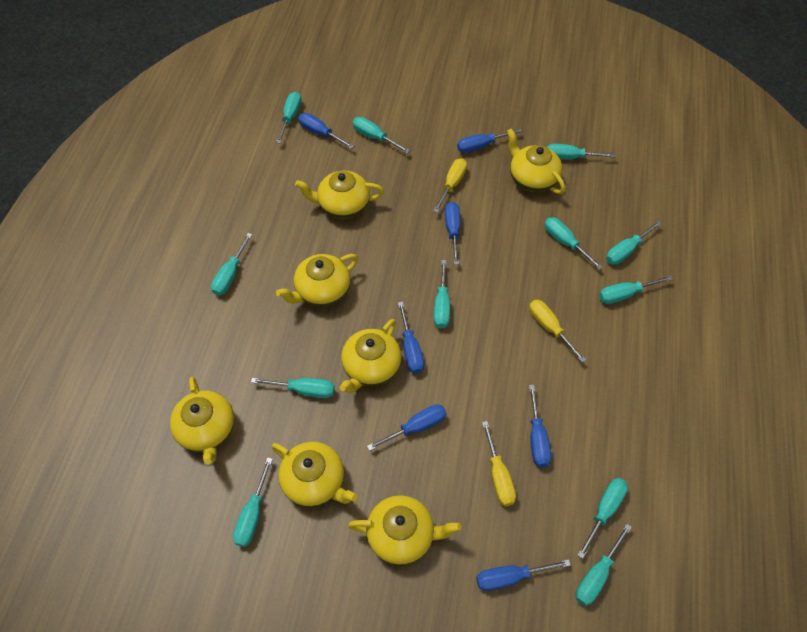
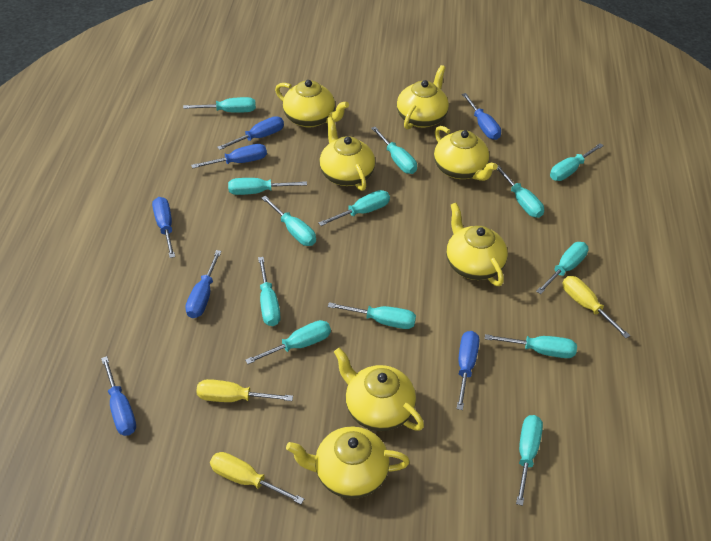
turquoise screwdriver: [211,233,252,295] [233,457,273,547] [251,378,335,398] [276,92,301,143] [353,117,410,153] [434,260,450,329] [544,217,603,270] [547,144,616,160] [575,524,632,606] [577,478,628,559] [599,275,673,304] [606,220,662,265] = 12 -> [183,97,256,113] [228,178,307,195] [245,320,331,364] [258,257,281,326] [261,196,316,246] [318,190,390,226] [328,302,416,329] [371,127,417,174] [485,334,577,358] [497,165,544,218] [516,415,543,506] [536,242,589,294] [550,143,604,181] = 13

